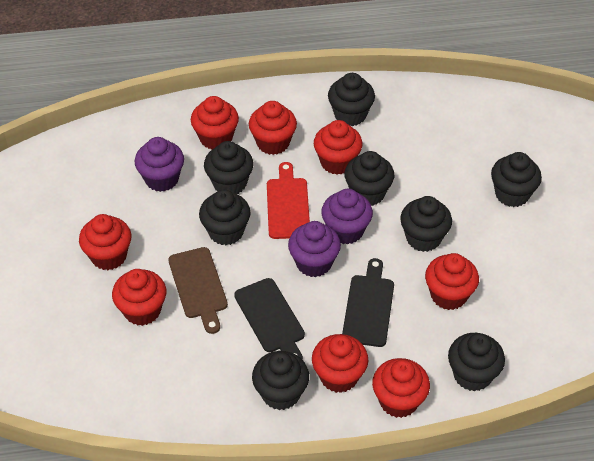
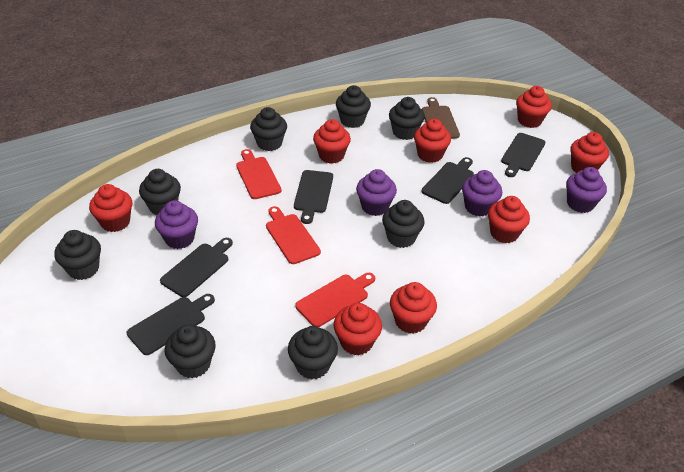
black cutting board: [234,278,305,360] [342,258,394,347] = 2 -> [127,294,215,355] [160,238,233,297] [294,170,333,224] [422,157,474,204] [501,133,545,177] = 5
purple cupcake: [135,137,184,192] [288,221,341,277] [321,189,373,244] = 3 -> [155,200,198,249] [356,169,397,216] [462,170,502,217] [566,167,607,213] = 4
red cutting board: [267,162,310,239] = 1 -> [236,149,282,199] [266,206,321,264] [295,273,375,327] = 3

